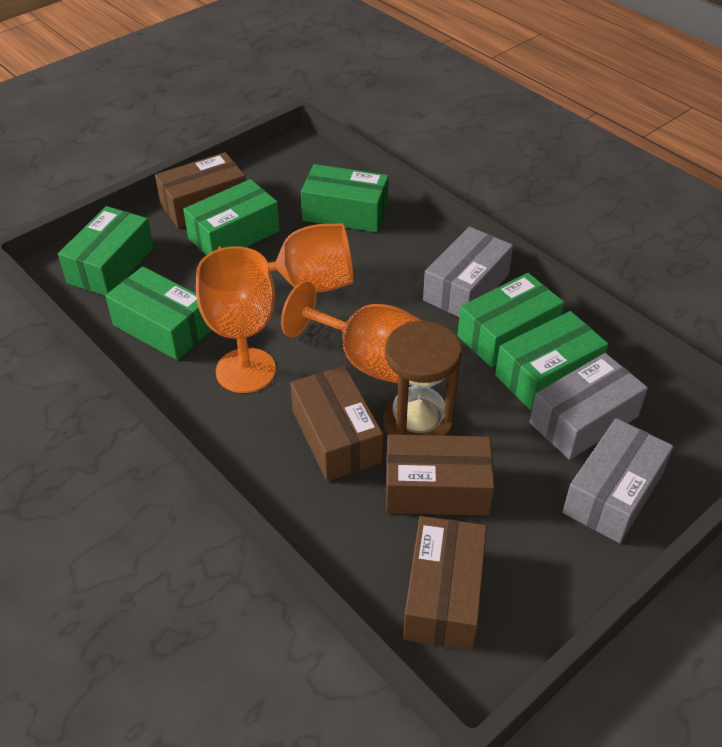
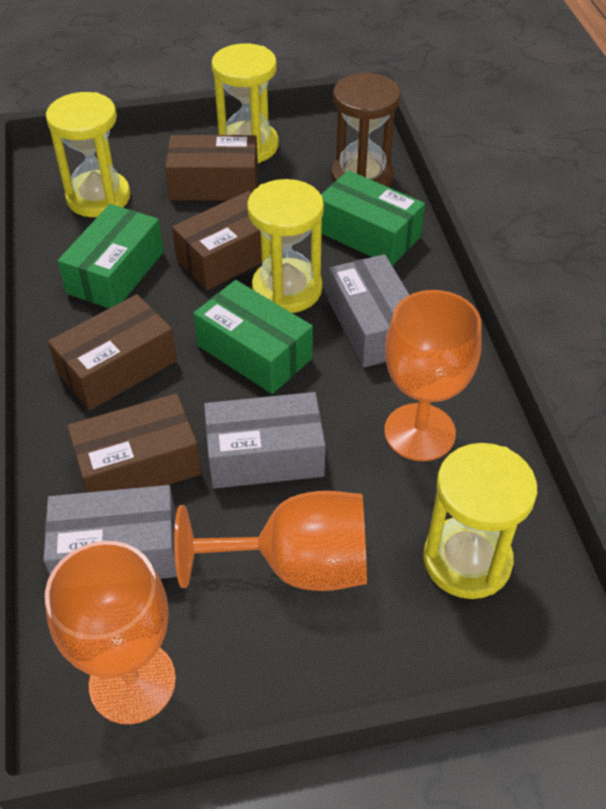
green box: [58,206,154,296] [105,266,212,360] [183,179,280,255] [301,164,389,232] [457,273,564,367] [495,311,608,410] = 6 -> [58,204,164,308] [193,280,313,394] [321,170,425,266] = 3
yellow hourglass: none = 0 -> [46,92,130,217] [211,43,279,163] [247,179,324,313] [423,443,537,599] = 4

